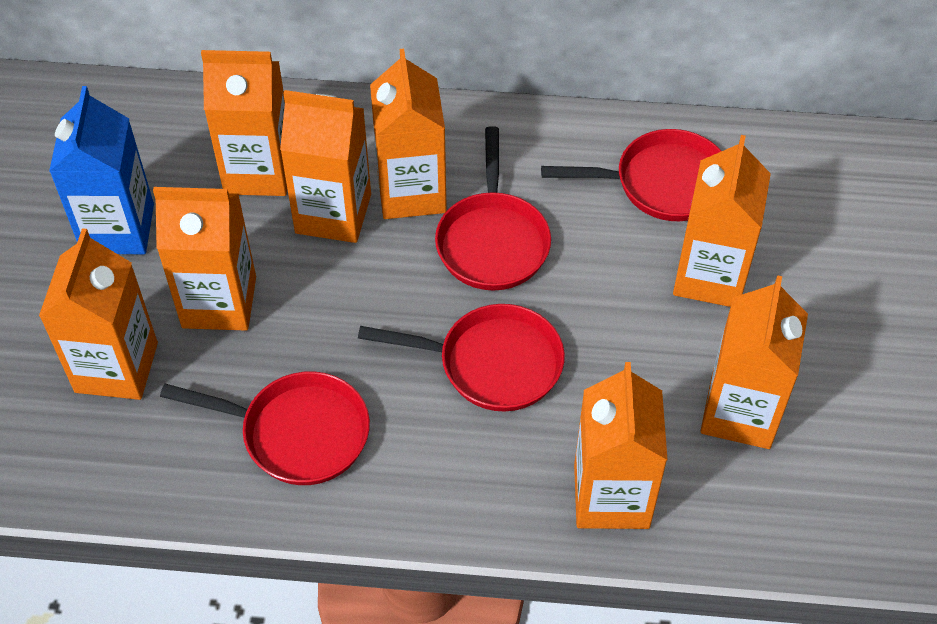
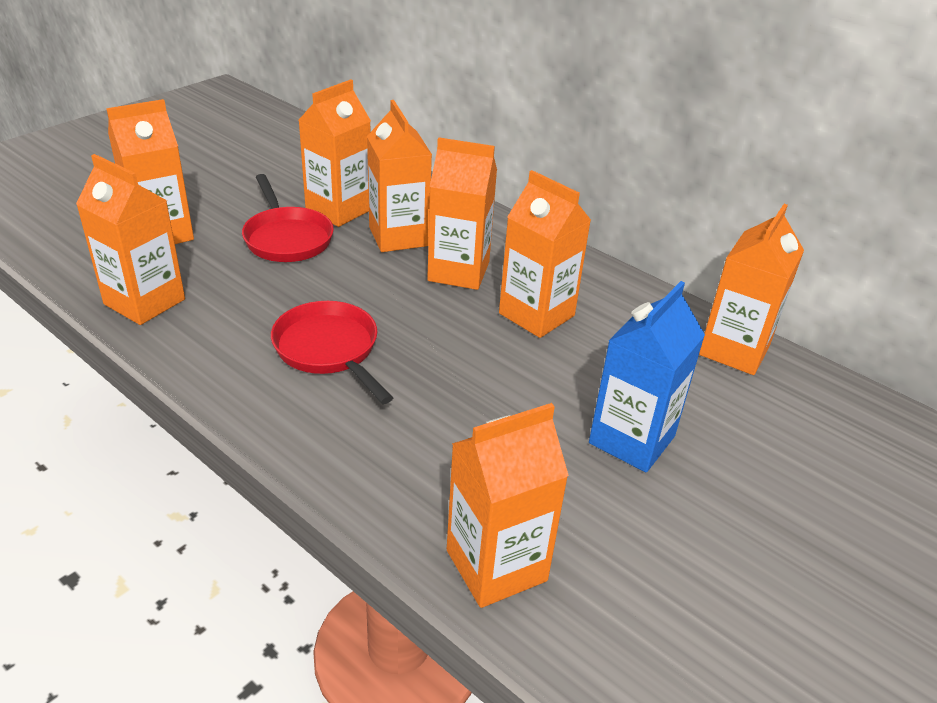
red pan: [160,371,370,485] [358,304,565,411] [435,126,551,290] [541,129,721,221] = 4 -> [242,174,334,262] [271,301,393,404] = 2

